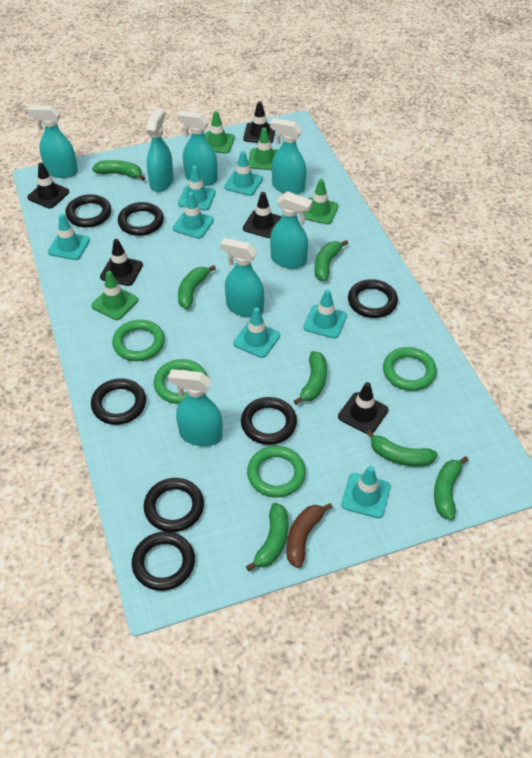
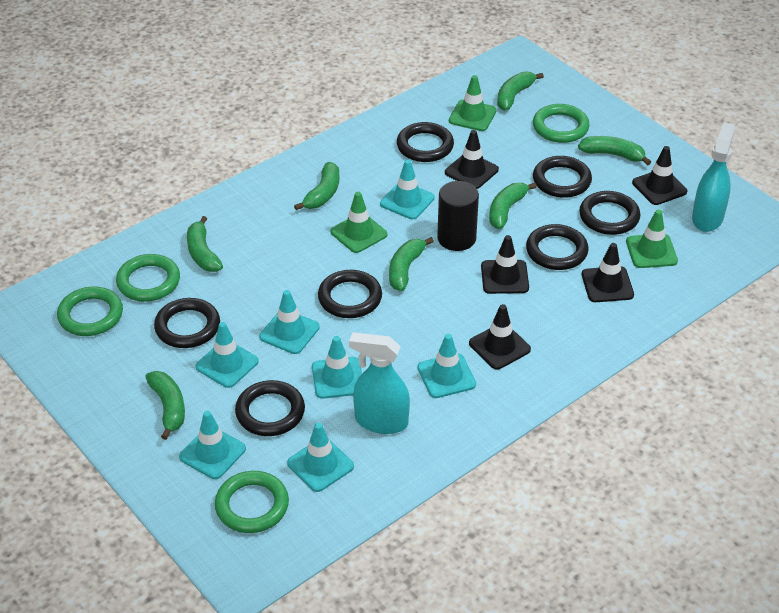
black cylinder: none = 0 -> [437,181,479,251] = 1
brown banana: [286,503,333,568] = 1 -> none = 0
green traffic cone: [91,271,138,320] [205,111,235,154] [248,127,278,170] [303,179,338,224] = 4 -> [331,192,387,253] [449,75,497,131] [626,210,678,268] = 3
turquoise spray bottle: [27,105,78,178] [146,108,174,192] [168,369,223,446] [177,111,218,186] [220,238,264,318] [270,118,306,195] [270,191,313,269] = 7 -> [349,332,410,434] [692,122,736,232] = 2

